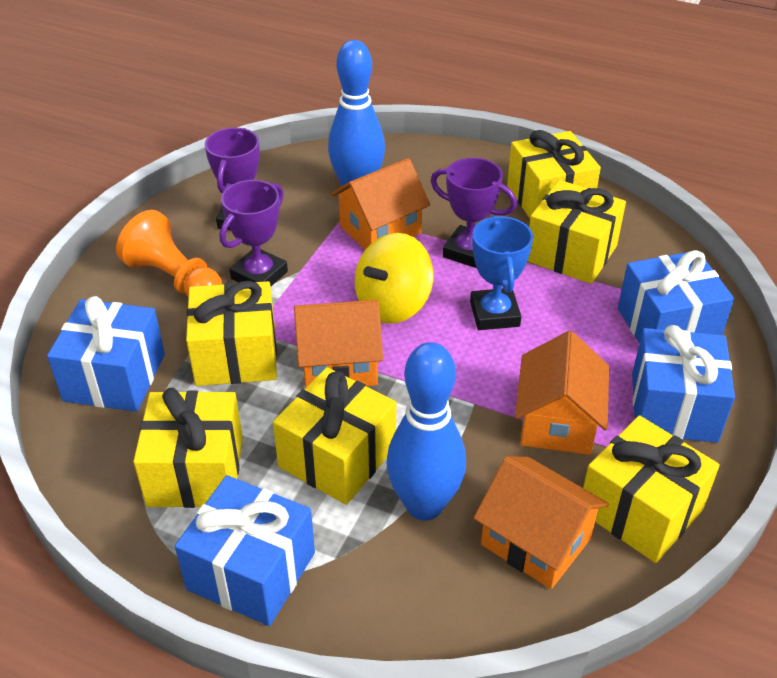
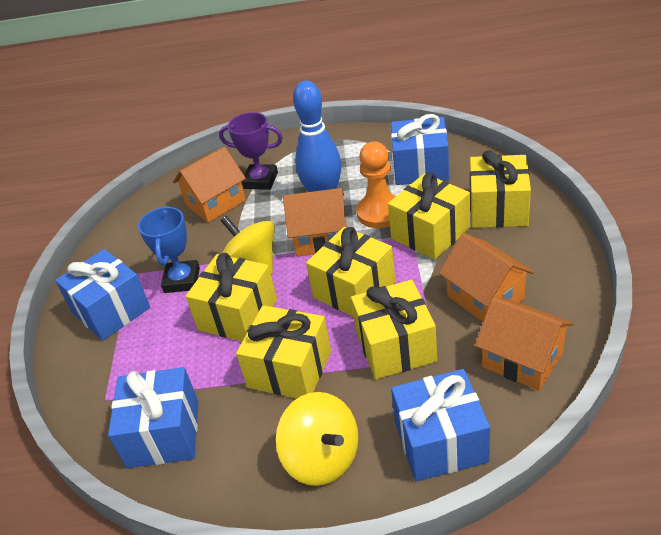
blue bowling pin: [328,40,385,186] [386,342,466,521] = 2 -> [293,81,341,192] = 1
purple trophy: [205,127,260,230] [220,180,288,286] [431,158,517,268] = 3 -> [219,112,283,190] = 1
yellow spinning top: [355,233,433,324] = 1 -> [220,216,275,275] [276,392,359,486] = 2

